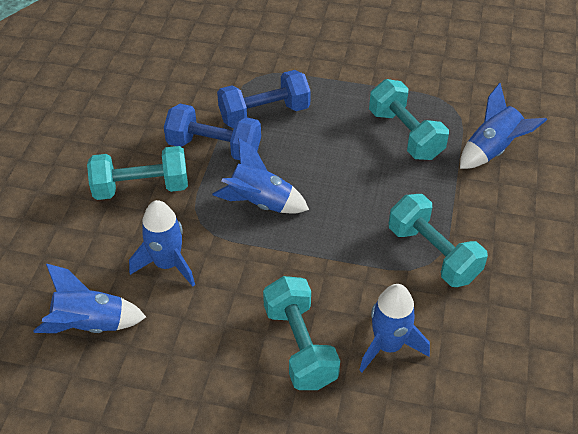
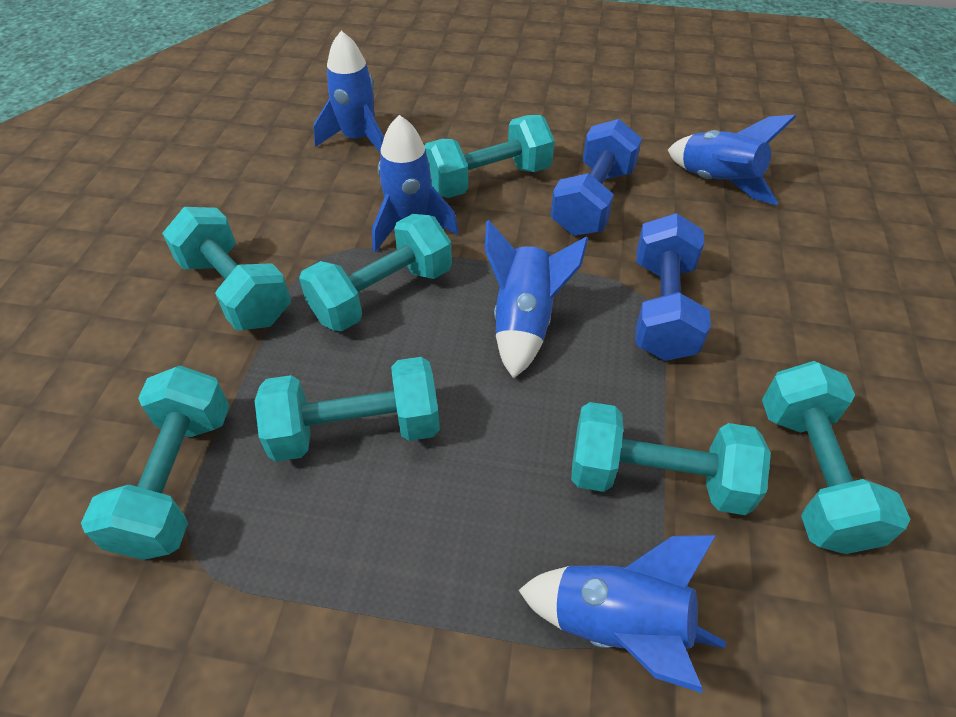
turquoise dumbbell: [87,146,188,200] [263,276,340,390] [369,79,449,160] [389,194,488,287] = 4 -> [81,365,230,560] [162,207,291,331] [255,357,440,462] [299,214,452,332] [425,115,555,198] [571,402,771,515] [762,361,910,554] = 7

